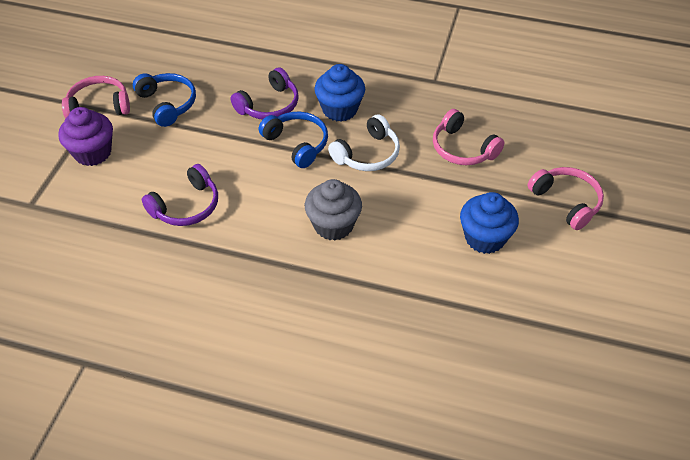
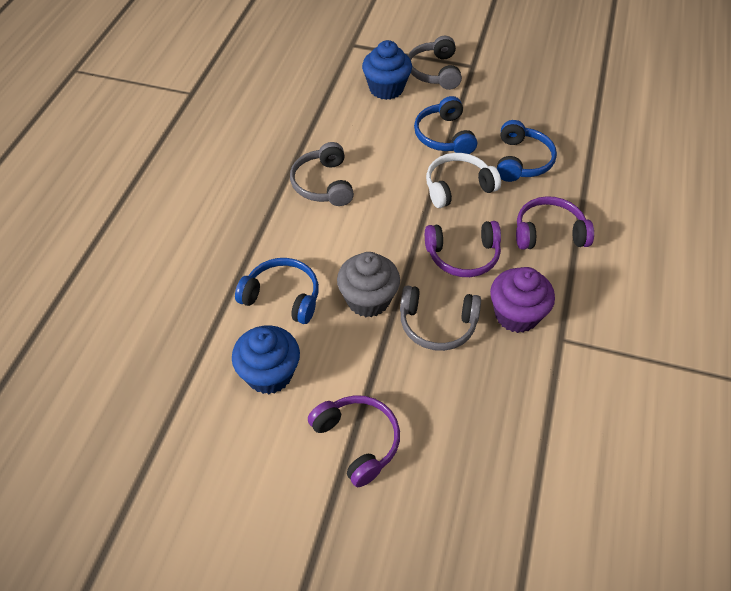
blue headphones: [133,73,196,127] [259,112,328,168] = 2 -> [235,258,319,324] [414,96,477,154] [497,120,557,182] = 3
grey headphones: none = 0 -> [290,142,354,206] [400,285,481,351] [408,36,462,90] = 3
pink headphones: [62,76,130,119] [433,109,504,165] [527,167,604,230] = 3 -> none = 0
purple headphones: [142,164,218,226] [231,67,299,120] = 2 -> [308,395,400,487] [425,221,501,277] [516,196,594,250] = 3

